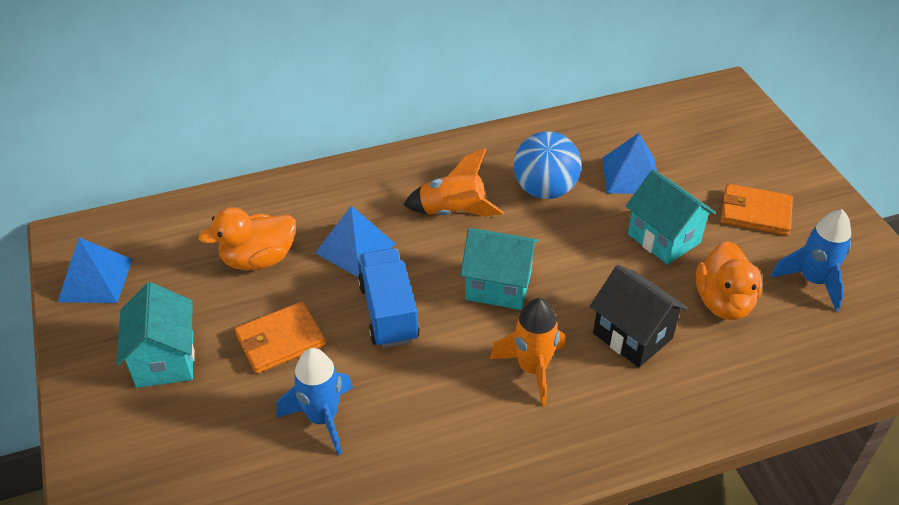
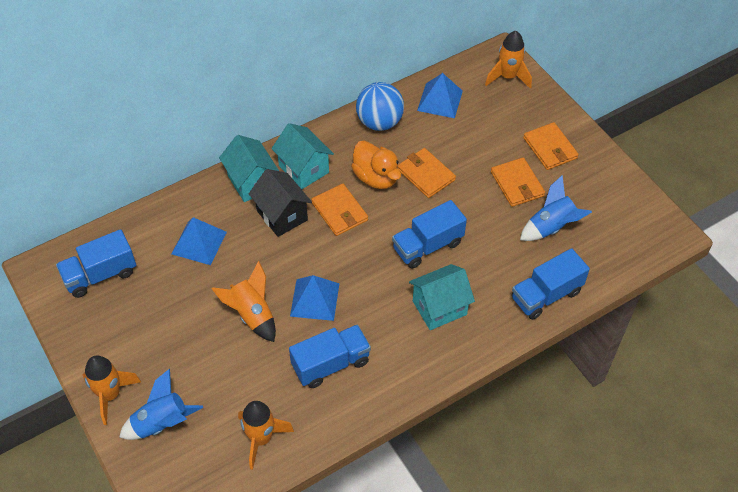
blue truck: [358,248,420,348] = 1 -> [56,229,136,298] [289,325,371,388] [392,200,467,269] [512,248,590,320] = 4
orange duck: [199,207,296,270] [696,241,762,320] = 2 -> [351,141,401,189] = 1
orange rocket: [403,148,504,216] [490,298,565,406] = 2 -> [83,355,141,425] [212,261,276,342] [238,401,294,470] [485,31,532,89] = 4
orange wallet: [235,301,326,374] [721,184,793,236] = 2 -> [311,184,368,236] [397,148,456,198] [491,157,545,207] [523,122,579,170] = 4

